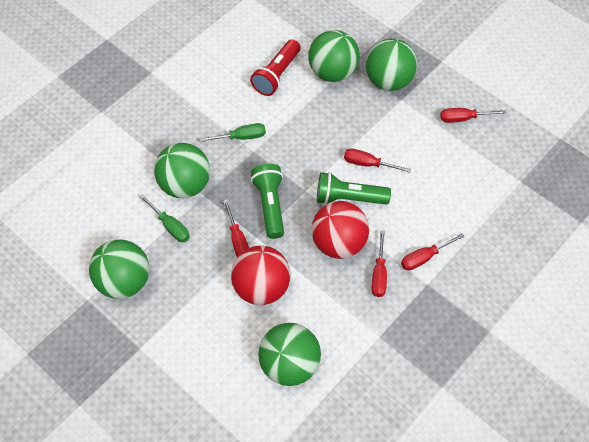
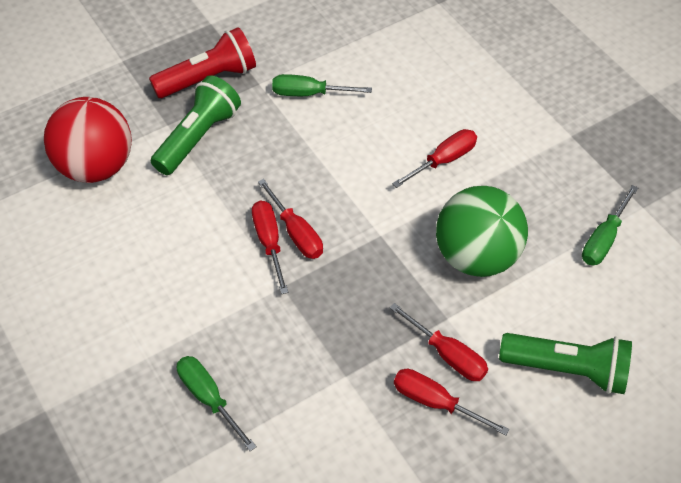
green ball: [89,239,149,299] [154,143,210,198] [258,323,321,386] [308,30,360,82] [365,38,417,91] = 5 -> [436,186,528,277] = 1
green screwdriver: [140,194,190,242] [199,123,266,142] = 2 -> [177,356,257,451] [272,74,372,96] [582,185,638,265] = 3
red ball: [231,246,290,305] [311,201,369,259] = 2 -> [44,97,132,183] = 1

